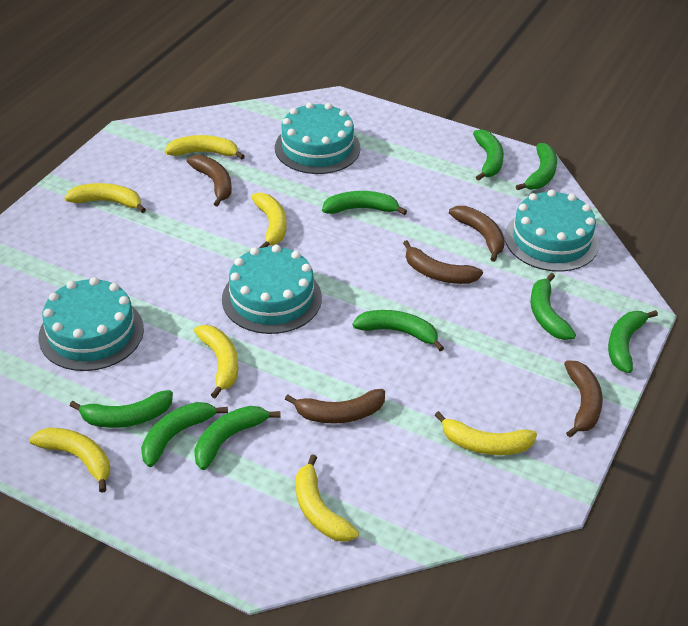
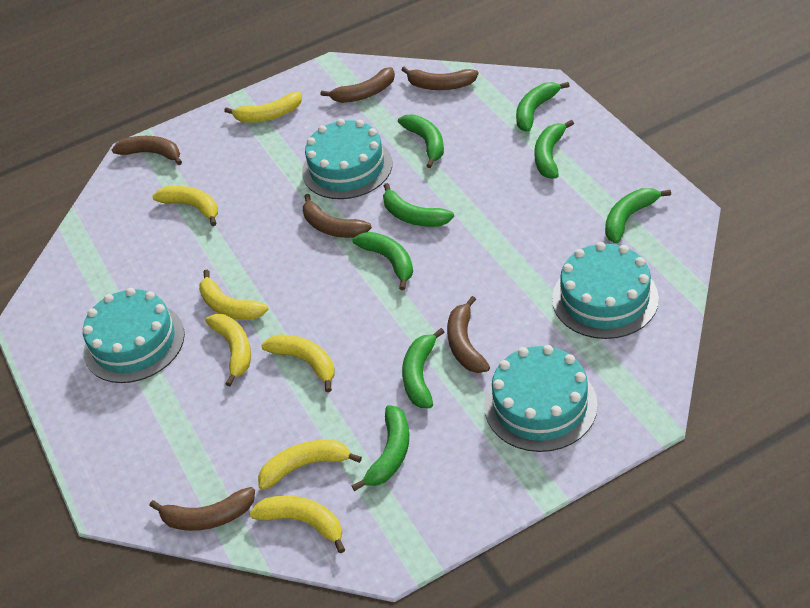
brown banana: [187,155,232,207] [285,389,385,424] [403,240,483,284] [449,206,505,262] [564,361,603,438] = 5 -> [112,136,182,165] [149,487,255,531] [303,194,372,238] [320,67,395,103] [402,67,479,90] [447,296,490,373] = 6
green banana: [70,390,173,428] [141,402,228,467] [194,406,281,470] [322,191,407,215] [352,310,444,351] [473,129,504,181] [516,143,557,190] [531,273,576,340] [608,310,658,373] = 9 -> [352,232,413,290] [352,405,409,491] [383,183,454,227] [398,115,444,168] [402,328,444,408] [516,82,569,132] [534,120,574,179] [605,188,671,244] = 8

